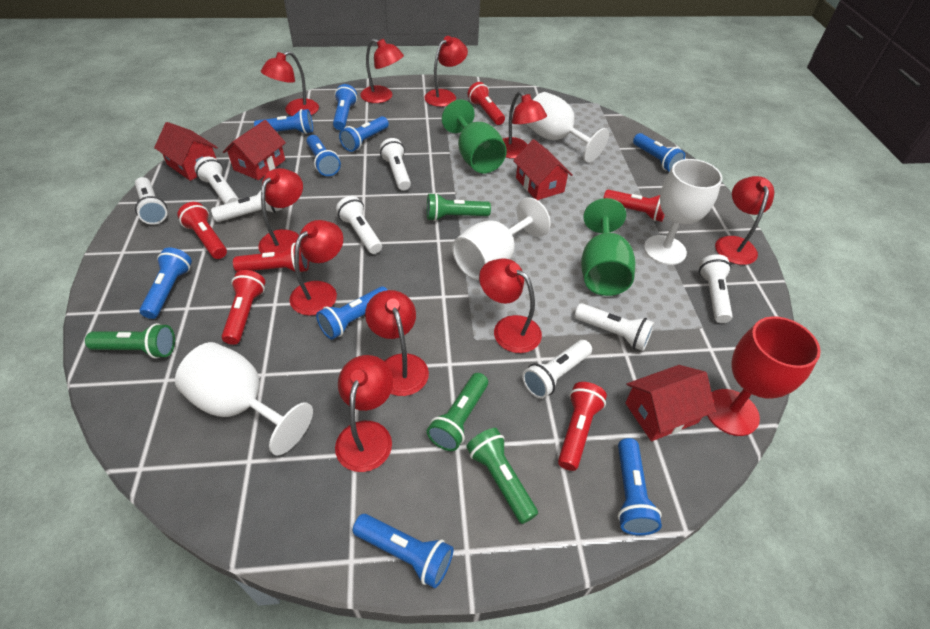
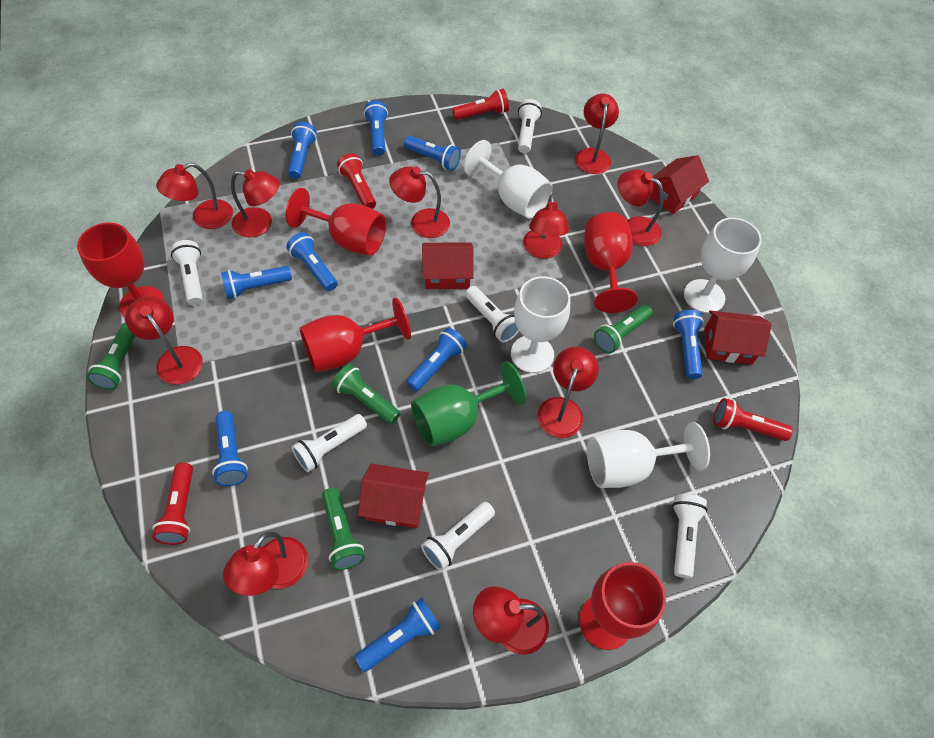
green goblet: [442,99,507,173] [581,198,635,296] = 2 -> [411,361,527,447] = 1
red flashlight: [177,202,227,259] [222,270,265,345] [233,243,309,272] [468,82,505,125] [558,382,607,471] [604,190,665,222] = 6 -> [152,463,193,545] [337,153,376,209] [452,89,509,120] [714,398,793,441] = 4
red goblet: [707,316,821,436] = 1 -> [77,222,164,318] [286,188,386,256] [300,297,411,372] [579,562,666,650] [584,212,638,313] = 5
white flashlight: [135,177,167,225] [194,157,239,204] [211,191,282,222] [336,196,382,254] [380,138,411,191] [522,340,592,399] [575,303,654,351] [699,254,733,323] = 8 -> [171,240,203,305] [292,414,367,472] [421,502,495,571] [465,286,519,342] [518,99,542,153] [672,494,708,578] = 6

